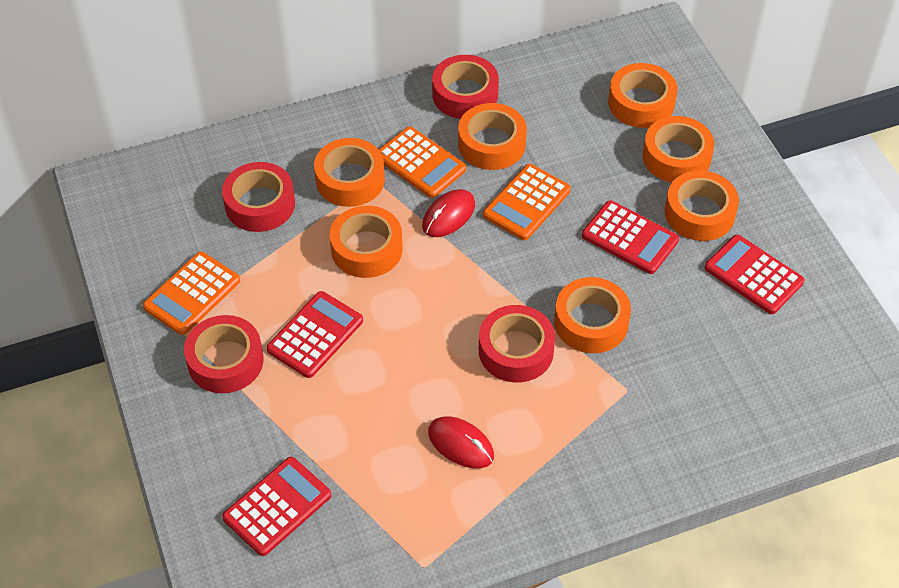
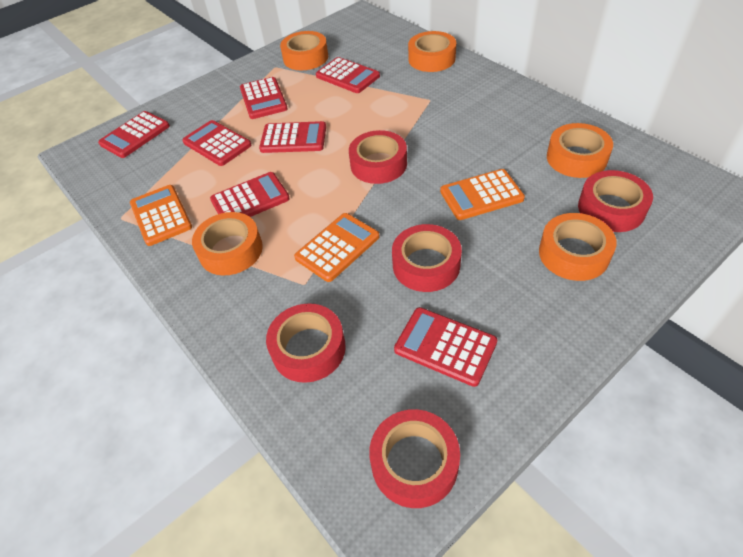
orange tape: [314,138,385,207] [330,206,403,278] [458,103,527,170] [554,277,631,353] [608,63,677,128] [643,116,714,183] [665,171,739,241] = 7 -> [192,212,263,276] [280,31,328,70] [408,31,456,72] [539,213,617,281] [547,123,613,178] = 5
red calculator: [222,457,331,556] [266,291,363,378] [582,200,679,274] [705,235,804,314] = 4 -> [98,111,170,158] [182,120,251,166] [210,172,290,217] [240,77,288,119] [259,121,326,153] [316,57,380,93] [394,307,497,387] = 7
red mouse: [422,189,475,237] [428,416,494,468] = 2 -> none = 0
red tape: [184,315,263,393] [222,162,295,232] [432,55,499,119] [479,305,555,383] = 4 -> [266,303,346,383] [349,130,407,184] [369,409,460,508] [392,224,462,292] [578,170,653,232] = 5

